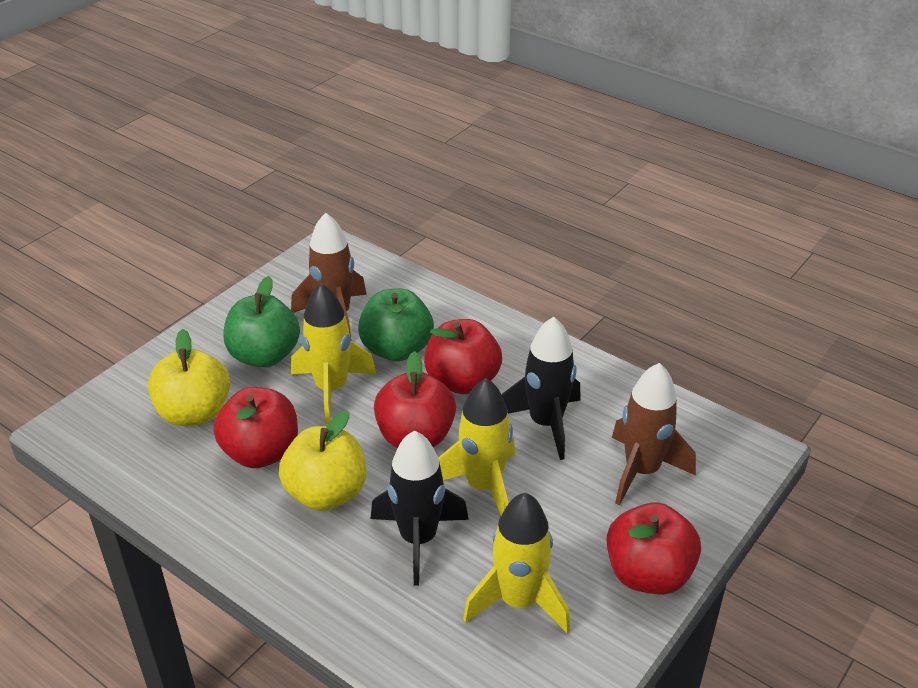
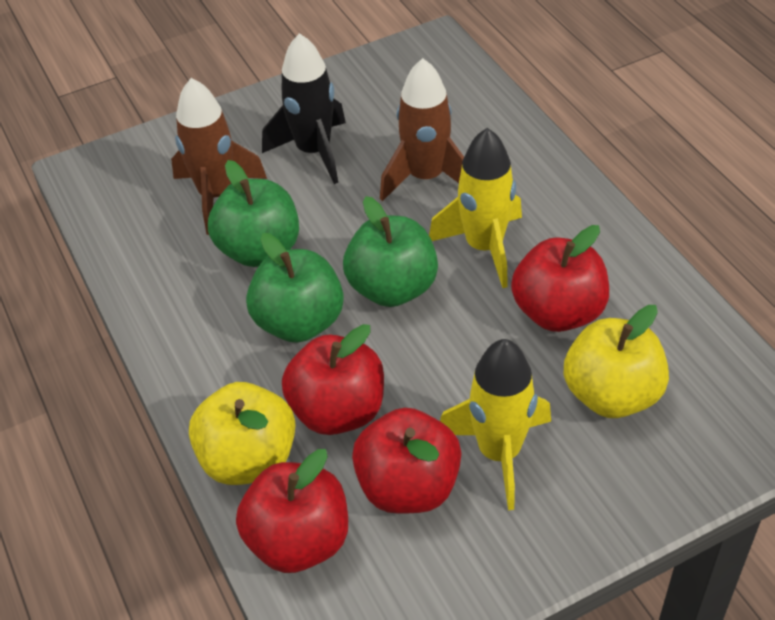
black rocket: [371,430,469,586] [501,317,581,460] = 2 -> [262,33,346,184] = 1
green apple: [223,276,300,367] [358,288,434,361] = 2 -> [208,160,299,267] [246,233,344,343] [343,196,438,307] = 3
yellow rocket: [291,283,376,424] [438,378,515,515] [463,492,570,634] = 3 -> [429,128,522,288] [440,339,551,510] = 2

